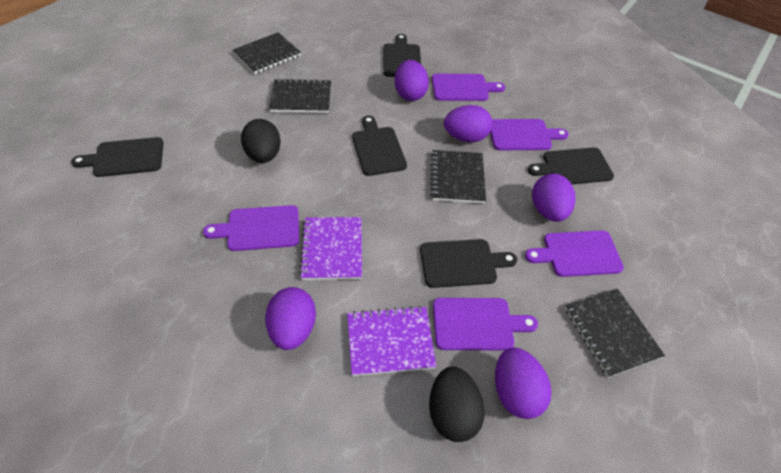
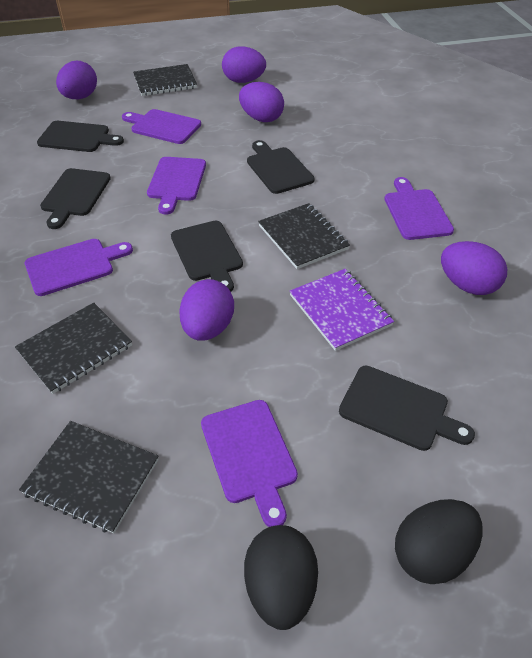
purple notebook: [299,217,362,280] [347,306,437,376] = 2 -> [290,269,394,351] = 1

